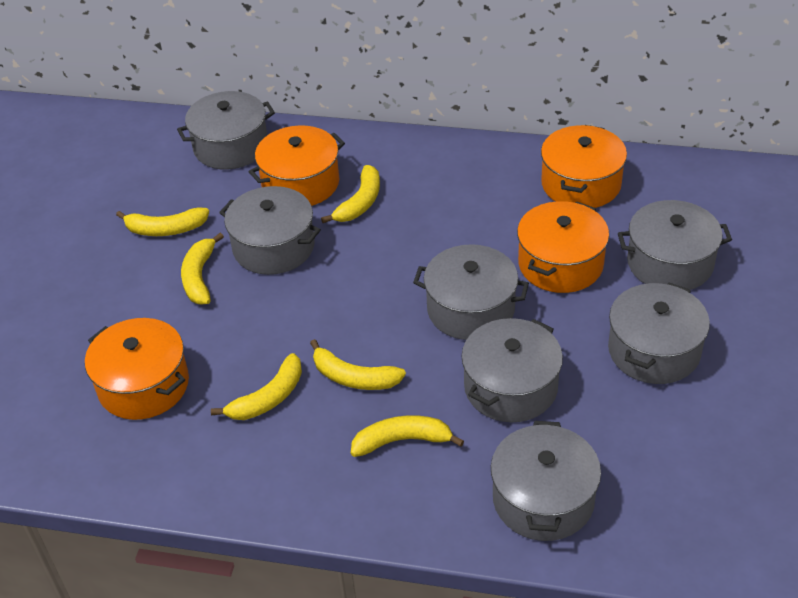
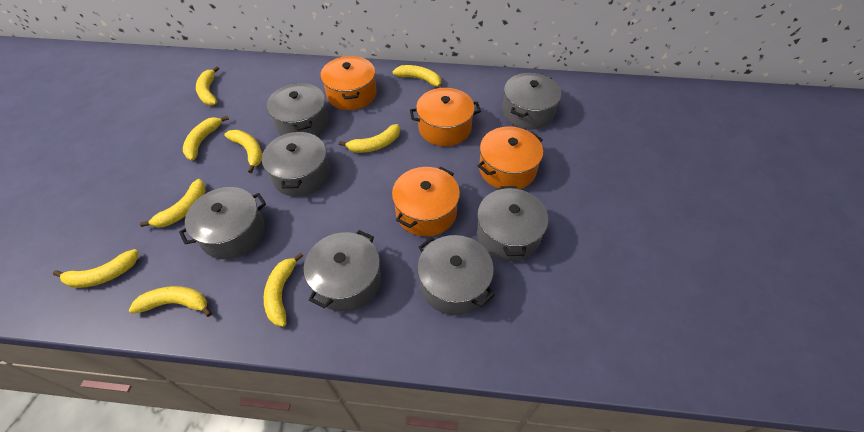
yellow banana: [116,207,209,236] [181,233,224,304] [211,353,302,420] [310,339,406,390] [321,165,380,223] [351,415,464,457] = 6 -> [53,249,138,288] [129,286,212,317] [140,179,206,227] [183,116,229,160] [196,66,219,105] [224,130,262,173] [264,252,303,327] [339,124,400,153] [393,65,443,88] = 9

